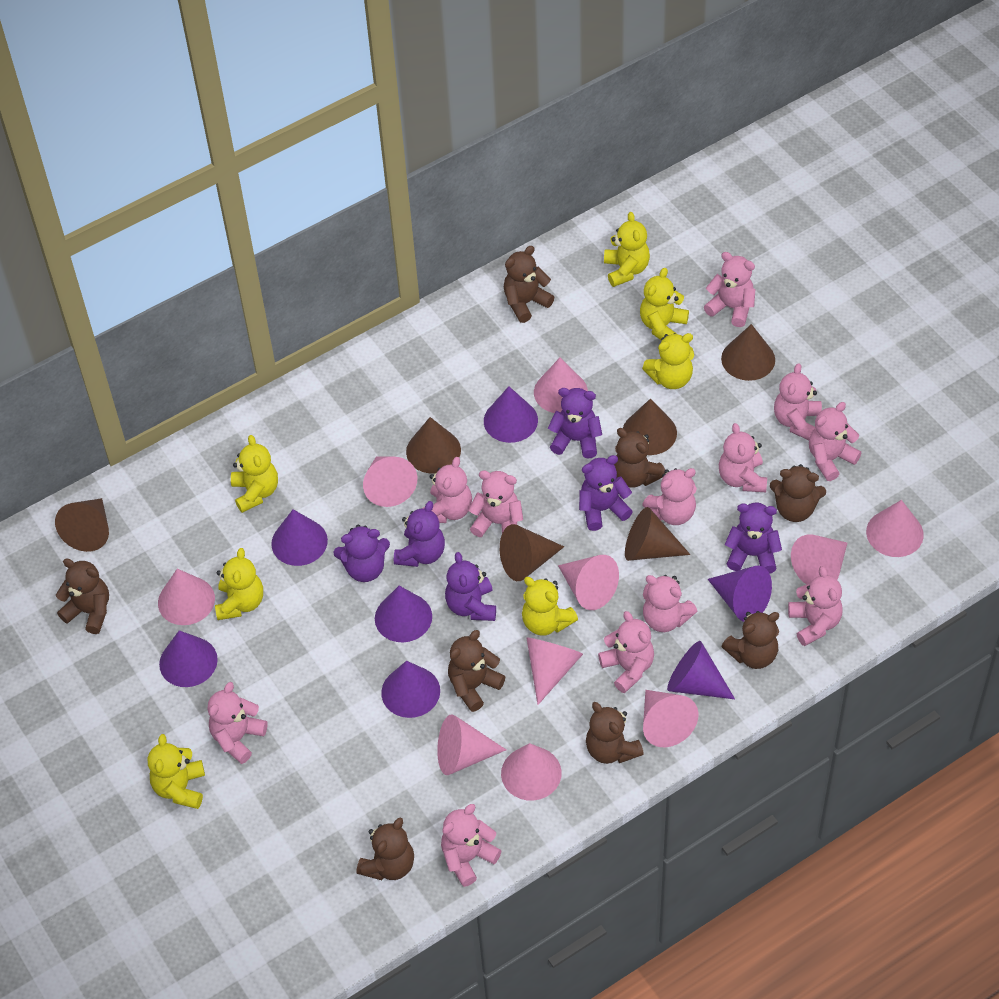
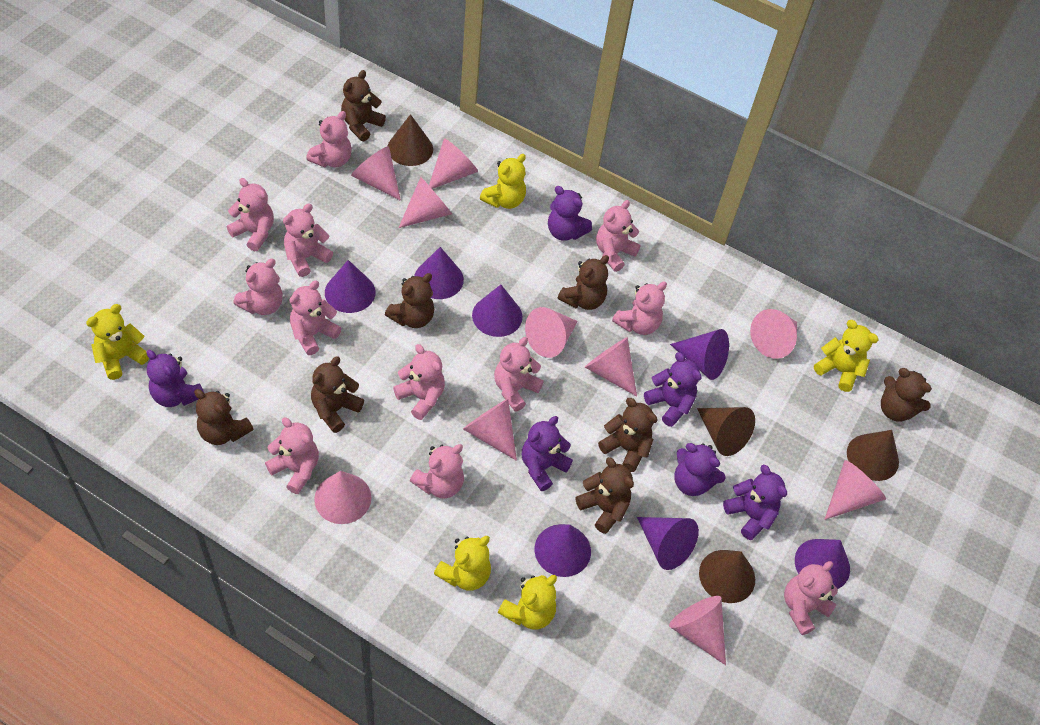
brown cone: [55,498,109,552] [406,417,461,473] [500,524,564,581] [623,398,677,455] [625,507,690,561] [721,324,775,381] = 6 -> [387,114,433,166] [697,407,755,456] [699,550,755,603] [847,430,899,481] = 4
yellow teddy bear: [148,734,205,809] [215,548,263,620] [231,435,278,513] [522,577,578,636] [604,212,650,287] [640,268,689,341] [642,333,694,389] = 7 -> [86,304,149,380] [434,536,491,590] [480,154,526,209] [498,575,557,630] [814,320,879,392] = 5

